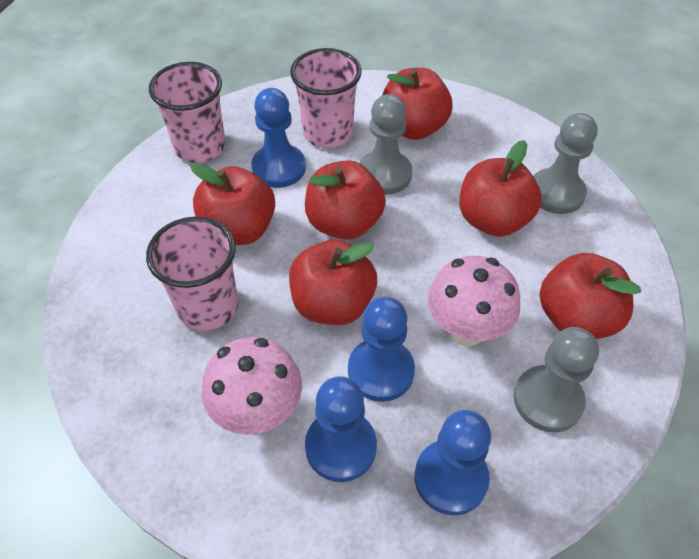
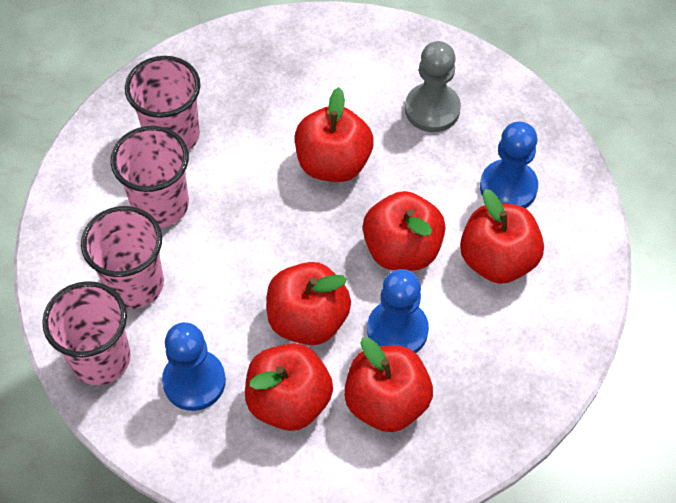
blue pawn: [251,88,306,188] [305,376,377,482] [348,297,415,402] [414,410,491,515] = 4 -> [162,322,226,411] [367,269,429,353] [480,121,538,208] = 3
grey pawn: [360,94,412,195] [514,327,599,432] [533,113,597,214] = 3 -> [405,41,461,132] = 1
pink cup: [146,217,238,331] [149,62,225,163] [290,48,362,148] = 3 -> [42,281,131,385] [81,206,164,309] [110,126,189,227] [125,56,200,151] = 4
pink mushroom: [202,337,302,435] [428,256,520,346] = 2 -> none = 0

